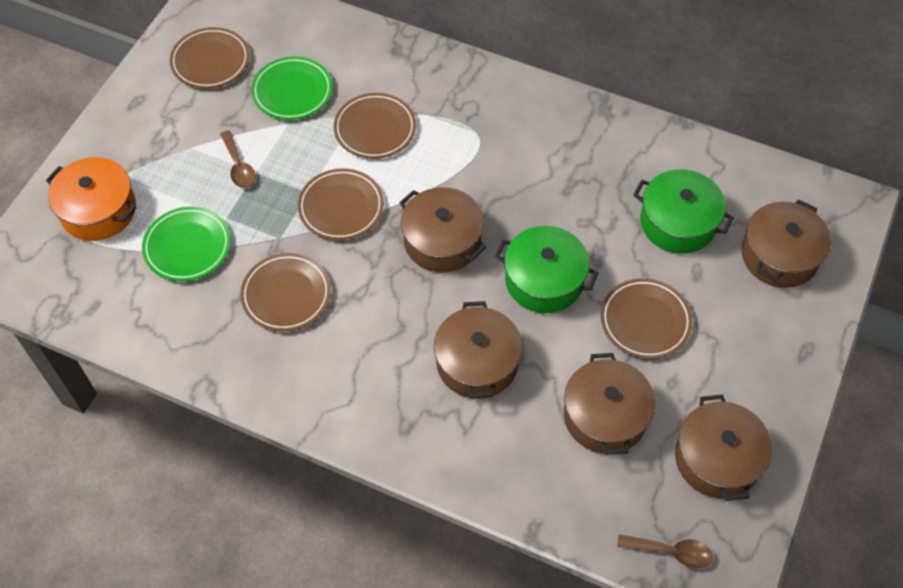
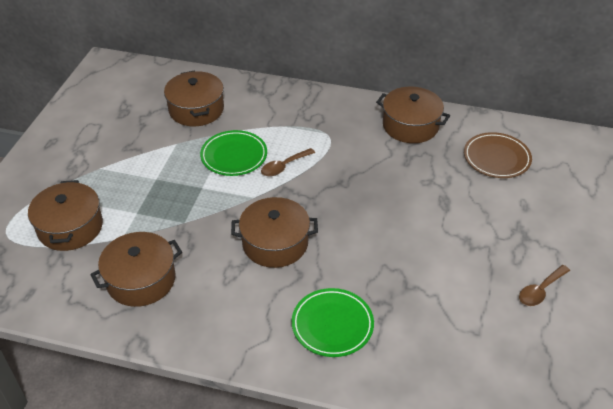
brown plate: [170,27,250,89] [240,253,331,331] [298,168,384,240] [334,93,416,159] [601,278,693,359] = 5 -> [464,132,532,178] = 1
green pot: [495,226,598,313] [633,169,734,254] = 2 -> none = 0
orange pot: [46,157,136,241] = 1 -> none = 0

